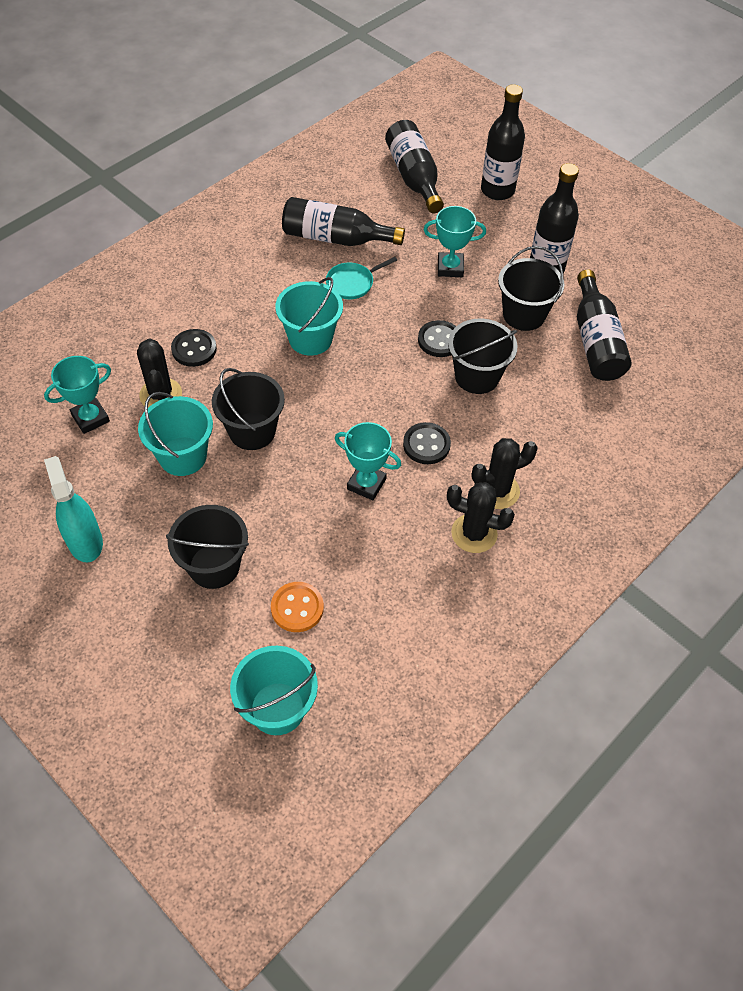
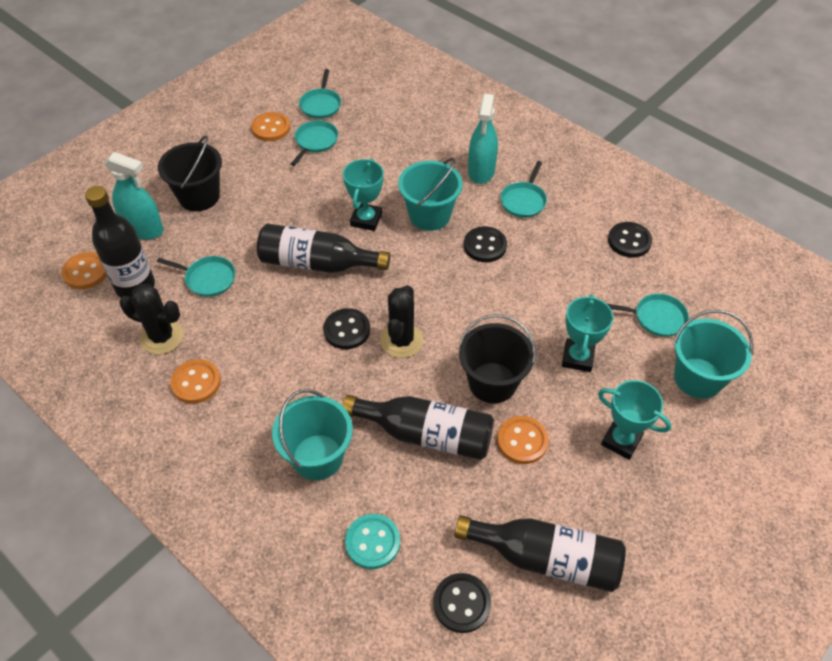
black bottle: [282,197,405,246] [385,120,444,213] [481,84,525,200] [530,163,579,273] [577,270,632,381] = 5 -> [85,186,155,298] [257,224,390,273] [342,395,494,460] [454,515,626,592] = 4
black bucket: [166,505,249,589] [212,368,285,450] [448,319,517,394] [498,246,564,331] = 4 -> [158,135,222,211] [459,314,536,403] = 2
black button: [171,329,217,367] [403,422,451,464] [418,320,456,357] = 3 -> [323,308,370,349] [433,573,491,633] [464,226,507,262] [608,222,652,257] = 4
black cactus: [137,338,182,407] [447,482,515,553] [471,438,538,509] = 3 -> [119,284,184,354] [380,285,423,358] = 2
orange button: [271,582,324,632] = 1 -> [61,252,107,289] [170,359,221,404] [251,112,290,141] [497,416,549,464] = 4
turquoise button: none = 0 -> [345,514,400,569] = 1
turquoise pan: [326,257,397,300] = 1 -> [157,256,235,297] [291,120,338,166] [299,69,341,119] [500,161,547,218] [606,293,689,337] = 5
turquoise spray bottle: [44,456,103,562] = 1 -> [104,152,164,239] [468,94,498,184] = 2

